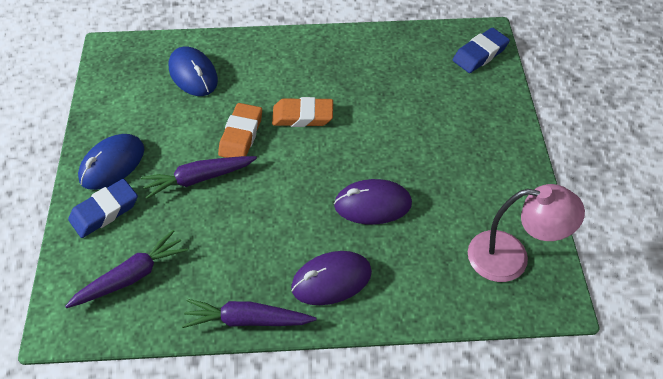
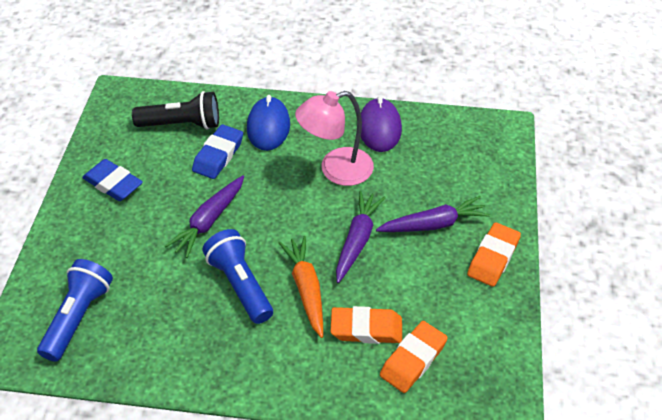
black flashlight: none = 0 -> [132,91,219,130] = 1
blue flashlight: none = 0 -> [37,259,113,362] [202,229,273,324] = 2
blue mouse: [78,134,144,190] [169,47,218,96] = 2 -> [247,95,290,151] = 1
orange carrot: none = 0 -> [278,236,323,338] = 1
orange eraser: [218,103,262,158] [272,97,333,127] = 2 -> [331,306,402,344] [380,321,448,393] [467,222,521,287] = 3
purple mouse: [291,251,372,305] [334,179,412,225] = 2 -> [361,96,402,152] = 1

